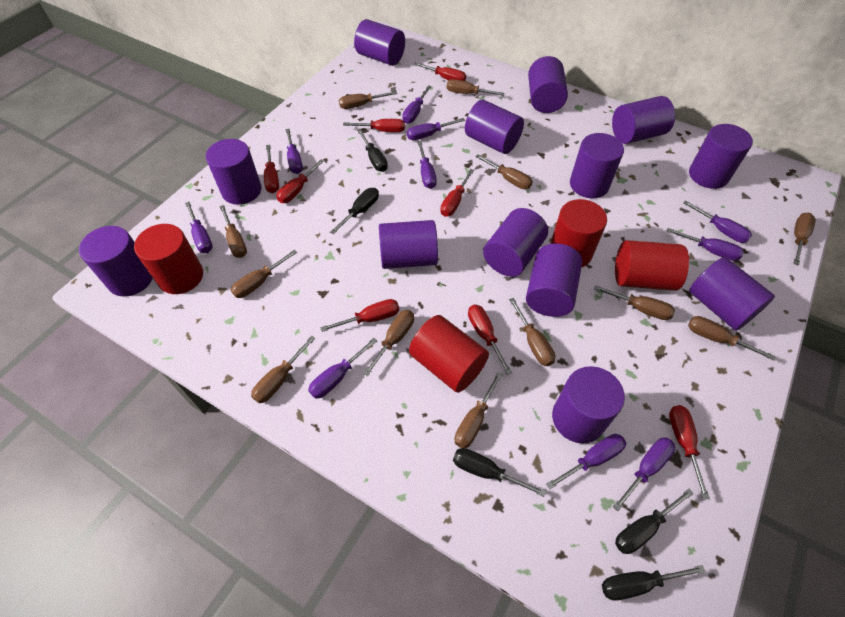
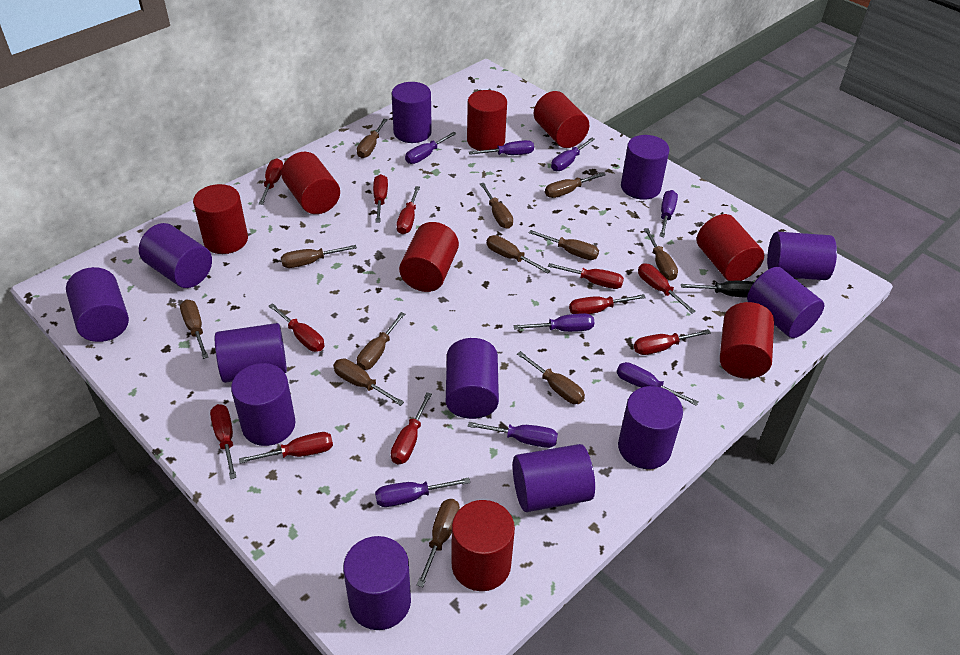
black screwdriver: [330,188,379,235] [357,129,388,172] [453,448,546,497] [602,565,706,601] [615,489,694,554] = 5 -> [681,281,754,298] = 1
purple cylinder: [79,226,153,297] [206,139,262,205] [354,19,405,66] [379,220,438,269] [465,100,524,154] [483,208,548,277] [526,243,582,317] [528,56,568,113] [552,366,625,444] [570,133,624,198] [612,96,675,144] [689,124,753,189] [689,257,775,331] = 13 -> [66,267,129,342] [139,223,212,288] [215,323,287,383] [231,363,295,446] [343,536,411,630] [392,82,432,143] [446,338,499,419] [513,444,595,512] [618,386,683,469] [621,135,669,200] [747,267,824,338] [767,232,837,280] = 12
purple screwdriver: [185,202,213,253] [286,129,303,174] [308,338,377,399] [402,85,432,124] [407,118,465,140] [417,141,437,189] [546,434,626,489] [613,437,675,511] [667,228,744,261] [683,200,752,243] = 10 -> [375,477,470,507] [405,132,457,164] [468,422,558,448] [469,140,534,155] [513,313,594,332] [551,137,595,171] [617,362,699,406] [659,190,678,237] = 8
red cylinder: [134,224,203,294] [409,315,489,393] [550,199,607,267] [615,240,689,291] = 4 -> [193,184,248,254] [281,152,340,214] [399,222,459,292] [452,500,515,591] [467,90,507,151] [534,91,589,148] [697,214,764,281] [720,302,774,379] = 8
red screwdriver: [264,145,279,193] [277,159,324,203] [320,299,399,332] [343,119,405,132] [414,62,466,81] [440,169,474,217] [468,305,512,375] [669,405,710,499] = 8 -> [210,404,237,479] [239,432,333,463] [259,158,283,205] [269,303,325,352] [373,174,388,222] [391,392,432,464] [396,186,420,234] [548,263,624,289] [569,294,646,314] [634,329,711,355] [638,263,696,313] = 11

